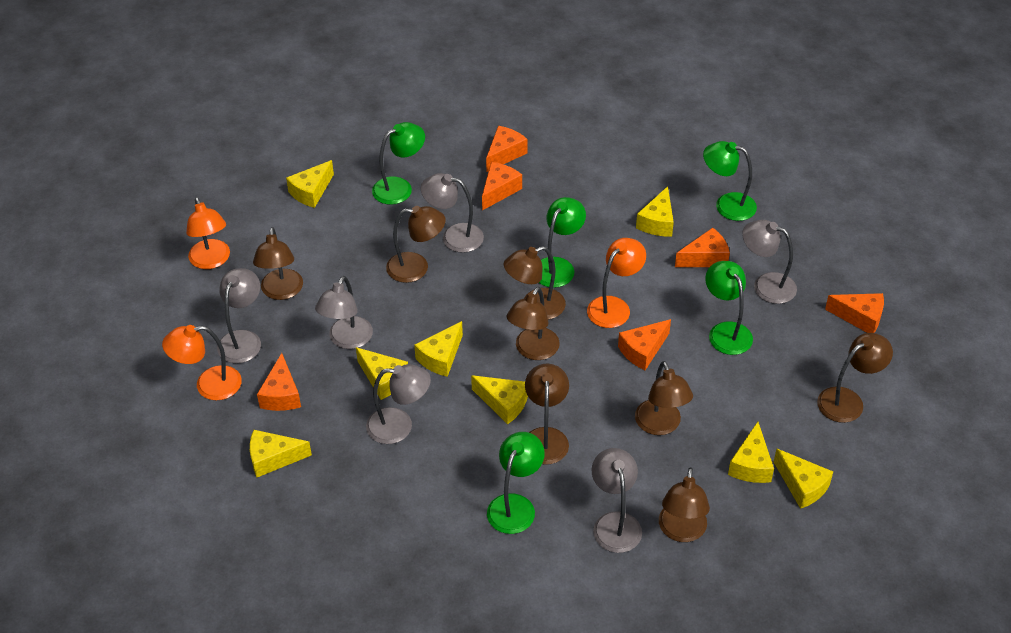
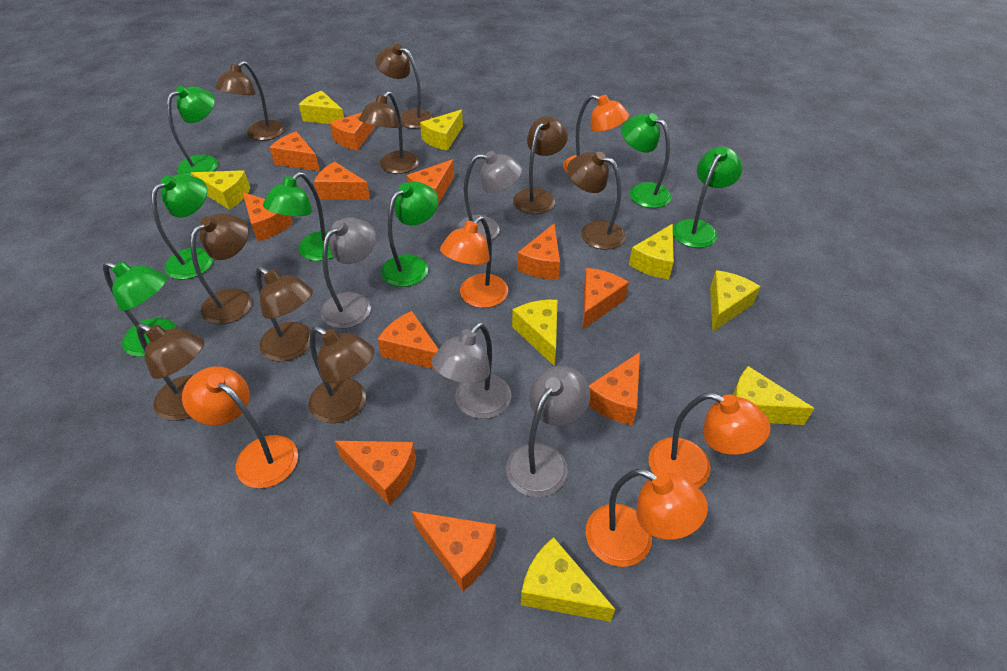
brown lamp: [253,227,303,300] [386,206,446,283] [504,246,566,320] [507,287,560,360] [525,364,569,465] [635,361,693,435] [659,467,710,542] [817,333,893,423] = 8 -> [137,323,204,421] [190,214,252,325] [215,61,285,141] [256,266,313,361] [309,326,374,423] [359,91,419,174] [375,44,433,129] [513,117,568,214] [567,152,626,250] = 9
green lamp: [372,122,425,205] [487,432,545,534] [539,197,586,288] [703,141,757,221] [705,261,753,355] = 5 -> [103,261,177,357] [151,174,213,280] [167,86,218,176] [263,172,333,261] [381,182,439,287] [621,113,672,208] [673,147,743,248] = 7
grey lamp: [217,268,261,364] [315,276,373,349] [366,364,431,444] [421,173,484,253] [591,448,642,553] [742,220,797,304] = 6 -> [320,217,376,329] [432,322,511,419] [456,151,522,241] [506,366,591,497] = 4
orange cheese: [257,353,301,411] [482,162,522,210] [486,126,527,172] [618,319,671,370] [675,228,730,267] [825,293,884,333] = 6 -> [243,192,293,241] [269,132,320,171] [314,162,371,200] [329,112,376,150] [335,441,416,505] [377,311,439,369] [406,159,454,204] [412,511,496,591] [517,224,560,279] [583,268,629,329] [589,352,640,425] = 11
orange lamp: [162,325,242,400] [186,197,230,269] [587,238,646,328] = 3 -> [182,366,298,488] [440,216,508,308] [563,94,629,173] [586,469,708,567] [648,393,771,488] = 5

